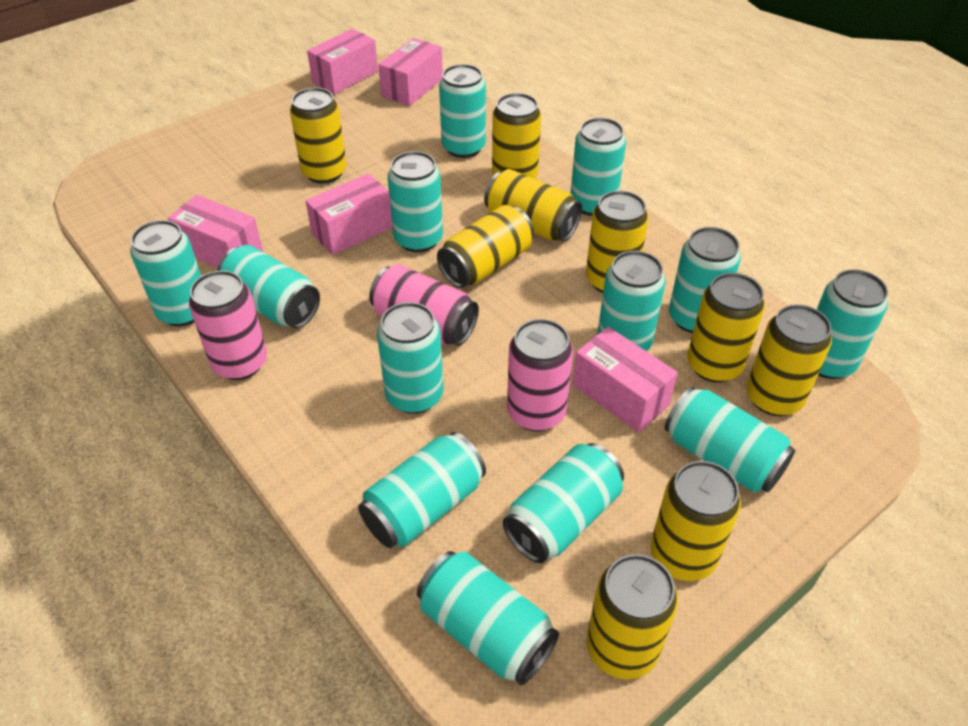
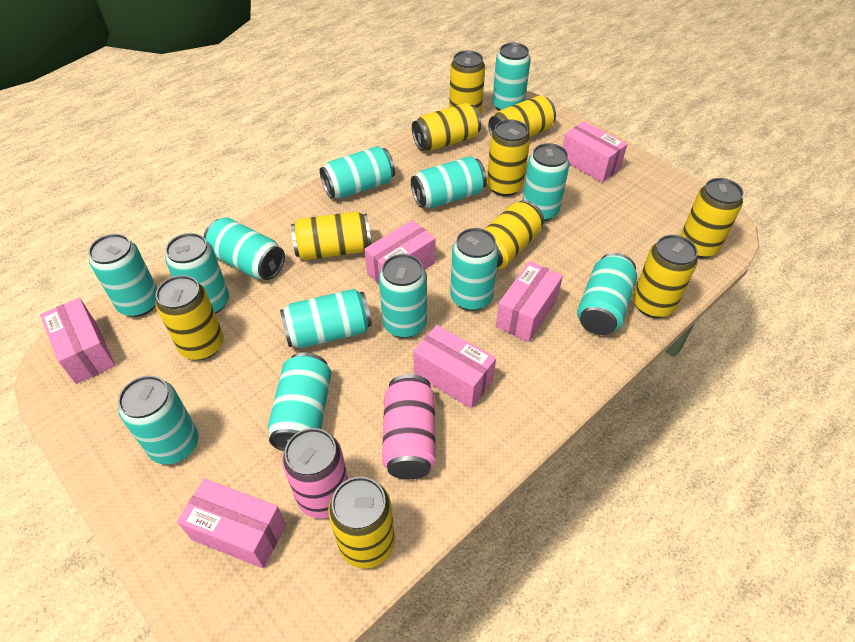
pink box: [168,195,263,268] [306,173,393,255] [307,29,378,95] [378,38,443,106] [572,327,678,432] = 5 -> [40,298,115,384] [177,479,286,568] [364,220,435,284] [413,325,496,409] [496,261,563,342] [563,121,627,183] = 6
pink can: [189,270,267,380] [369,264,479,346] [507,319,573,431] = 3 -> [282,428,348,519] [382,374,436,479] = 2
yellow can: [290,88,347,183] [437,205,534,288] [484,169,582,242] [492,93,541,179] [586,191,649,293] [587,554,678,680] [650,461,741,581] [687,273,765,383] [746,304,832,416] = 9 -> [156,275,224,360] [291,212,371,260] [328,477,395,569] [412,103,481,151] [449,50,485,114] [485,200,544,269] [487,119,530,196] [488,96,556,137] [633,235,698,318] [680,178,744,258] = 10

